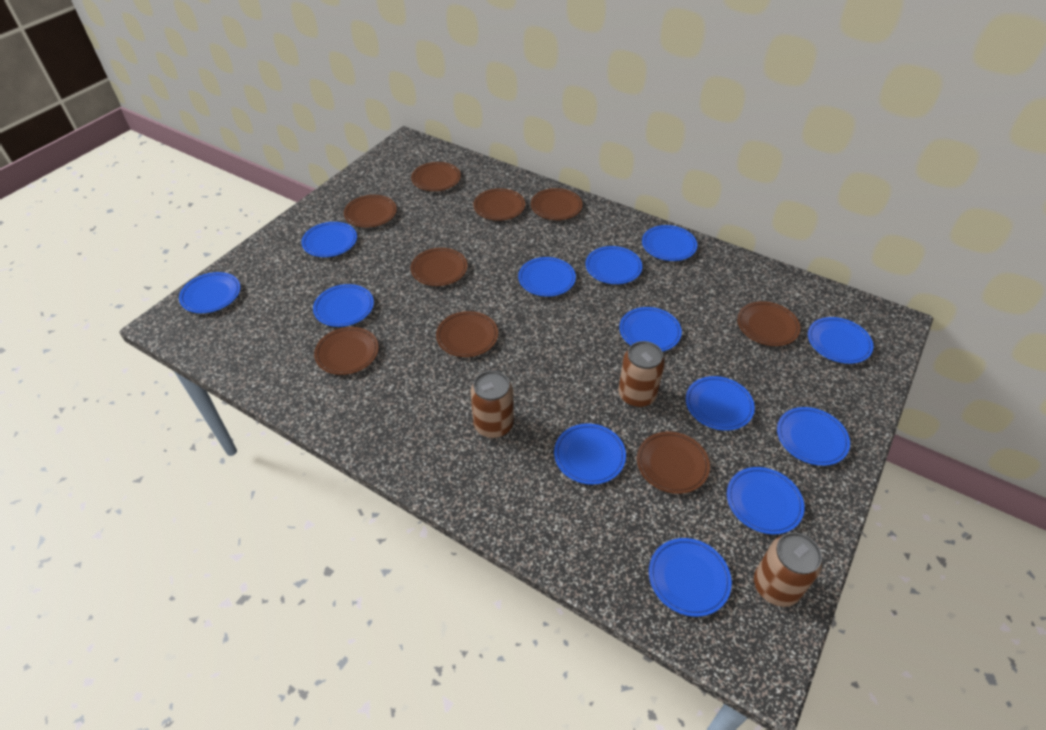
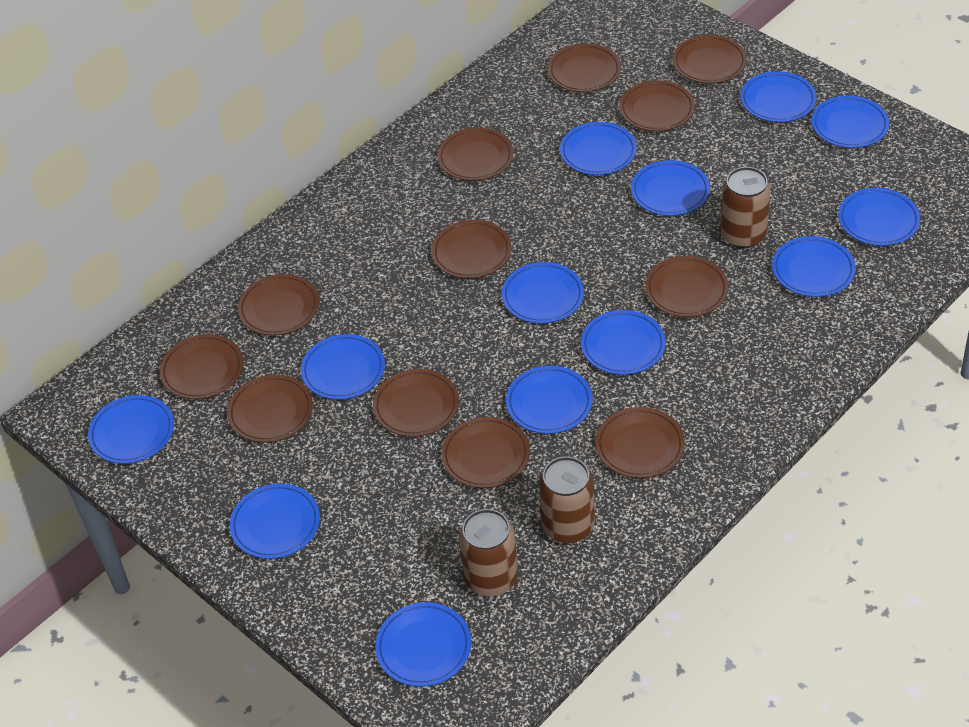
brown plate: [314,327,379,375] [344,195,397,227] [410,248,467,286] [411,162,461,191] [436,311,498,357] [473,188,525,221] [531,188,582,220] [637,431,710,494] [737,301,800,346] = 9 -> [160,334,243,399] [227,375,313,443] [238,274,319,336] [373,369,459,437] [432,220,511,279] [437,128,513,181] [442,417,530,488] [548,44,621,92] [596,407,685,478] [619,80,695,131] [645,256,728,317] [673,35,747,84] = 12

